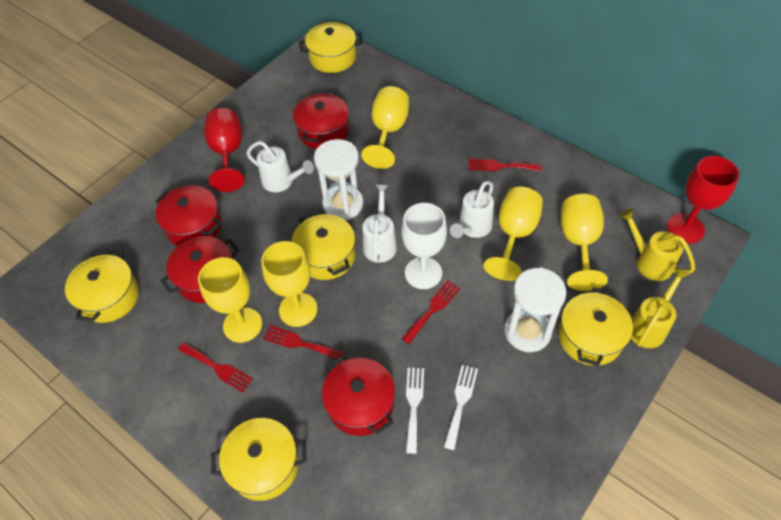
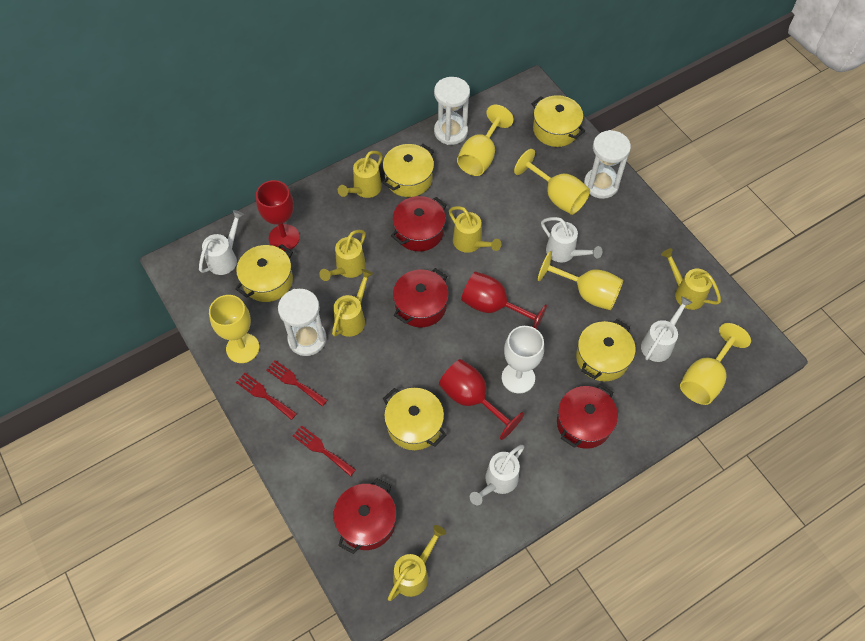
red fork: [178,342,253,392] [263,325,345,361] [402,281,460,344] [468,158,541,171] = 4 -> [236,373,297,420] [266,360,328,406] [292,425,356,476] = 3
red goblet: [204,108,245,192] [667,156,740,244] = 2 -> [256,180,300,251] [439,359,524,440] [461,271,547,329] = 3
white fork: [406,367,424,454] [444,365,478,450] = 2 -> none = 0
white hourglass: [314,139,364,220] [504,267,567,352] = 2 -> [278,289,327,356] [434,77,470,145] [584,130,631,199] = 3
white watering can: [246,141,314,192] [363,185,397,263] [450,181,494,238] = 3 -> [199,210,244,275] [470,445,524,505] [541,217,602,262] [641,296,692,362] = 4
yellow watering can: [620,208,695,281] [631,267,690,348] = 2 -> [319,230,366,281] [332,269,373,337] [338,151,383,198] [388,525,446,601] [449,206,501,253] [661,248,721,310] = 6

